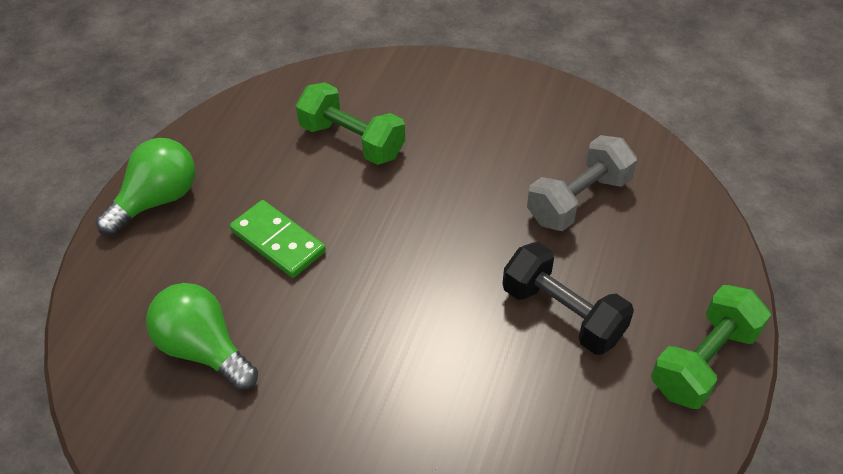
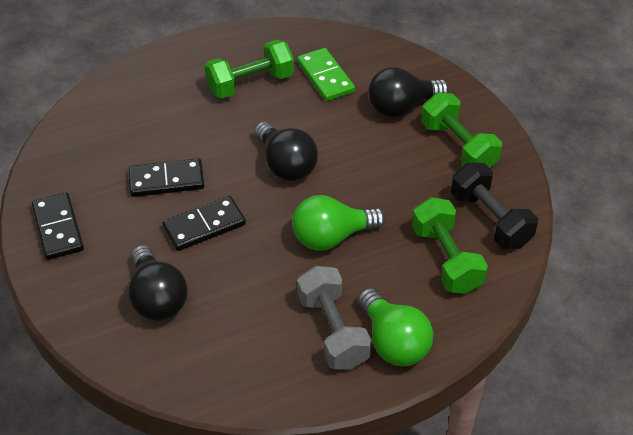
black domino: none = 0 -> [32,192,84,260] [129,158,204,197] [162,196,246,251] = 3
black light bulb: none = 0 -> [128,245,188,321] [254,122,318,181] [368,67,449,117] = 3
green dumbbell: [296,82,405,165] [651,285,771,409] = 2 -> [205,40,294,98] [412,197,488,294] [421,93,502,168] = 3

